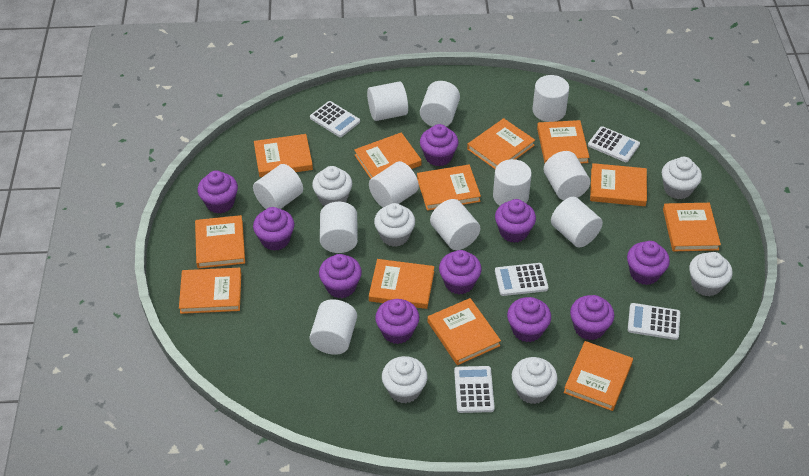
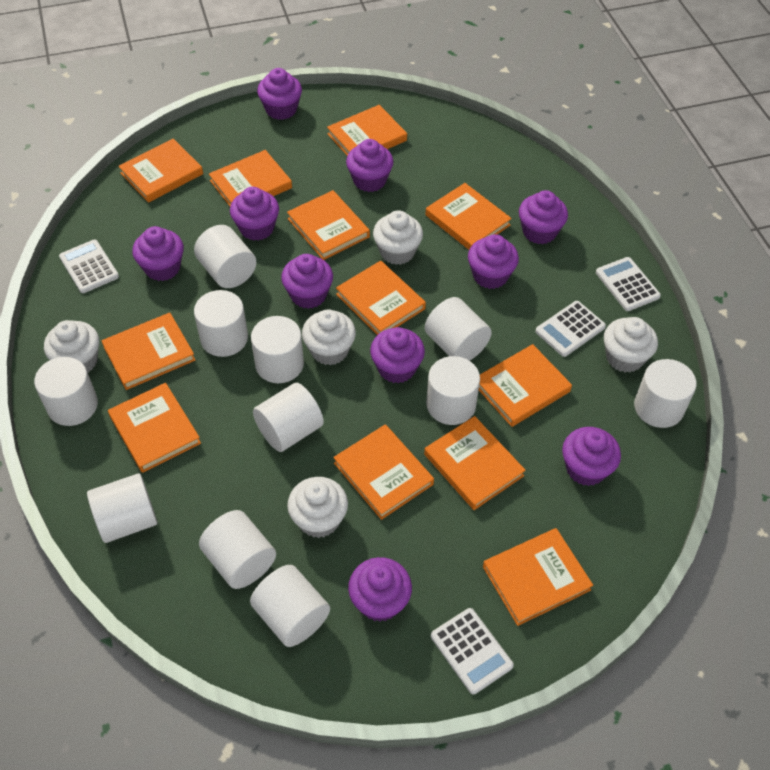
white calculator: [310,101,360,137] [454,366,495,413] [495,263,549,296] [588,126,640,162] [628,303,680,340] = 5 -> [59,239,119,293] [431,608,514,694] [535,301,606,357] [596,257,661,311] = 4
white cupcake: [312,166,352,206] [374,203,415,247] [382,356,427,403] [512,357,558,404] [662,157,702,199] [689,252,733,296] = 6 -> [44,320,99,373] [287,477,348,538] [302,309,356,365] [373,210,423,265] [604,317,658,373] = 5

